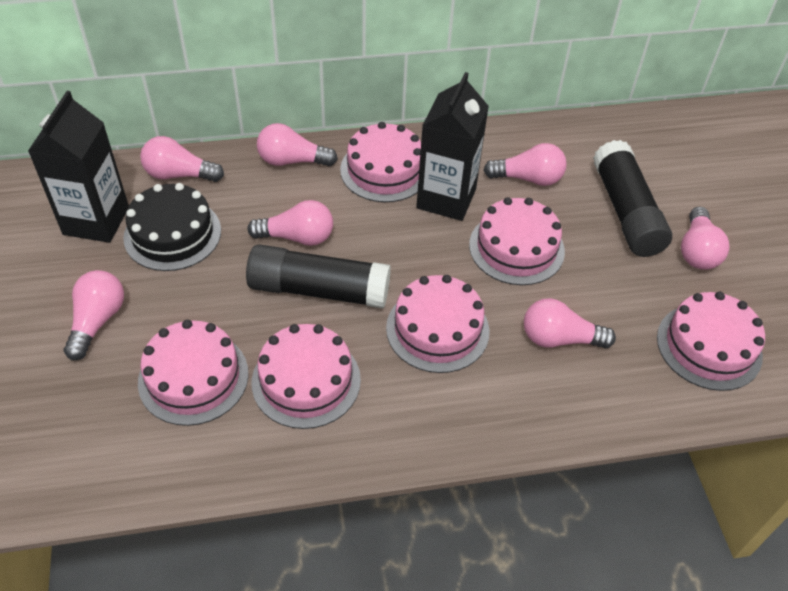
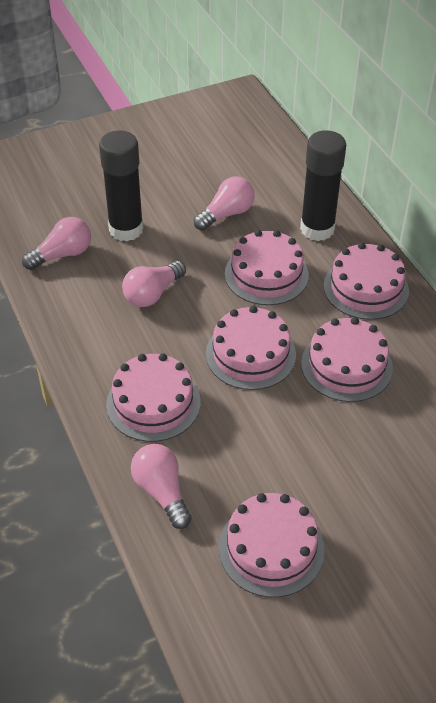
black cake: [123,183,221,271] = 1 -> none = 0
black carton: [28,91,129,243] [416,72,489,221] = 2 -> none = 0
pink light bulb: [64,270,124,360] [140,136,224,182] [247,200,333,246] [257,123,338,167] [484,143,567,186] [524,298,616,348] [681,207,729,270] = 7 -> [22,217,91,270] [122,261,186,307] [131,444,192,529] [194,177,255,231] = 4

